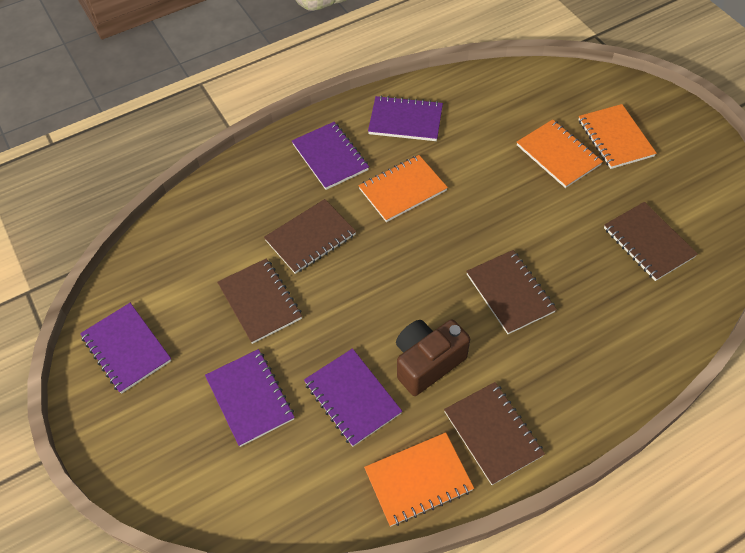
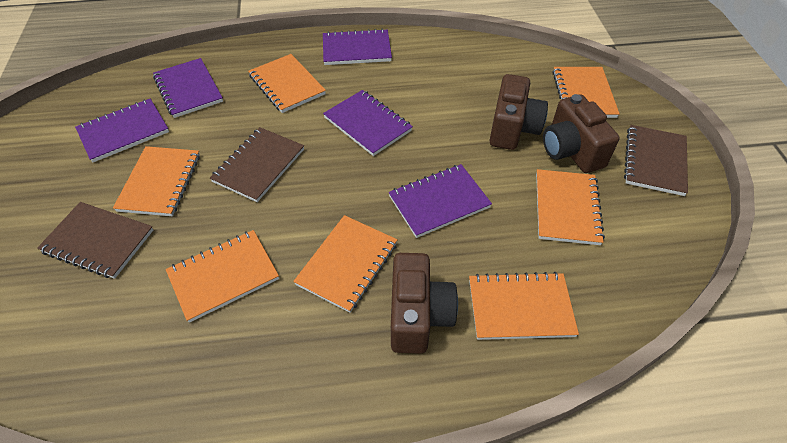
brown camera: [396,319,470,396] = 1 -> [391,253,458,354] [489,74,548,150] [543,94,620,173] = 3
brown notebook: [217,258,302,344] [264,199,356,274] [444,382,545,485] [466,250,557,334] [604,202,698,281] = 5 -> [37,202,153,279] [210,127,304,202] [624,125,688,196] = 3
orange notebook: [359,155,448,222] [364,432,474,527] [517,119,603,188] [578,104,656,169] = 4 -> [113,146,200,216] [166,230,279,323] [248,54,326,113] [293,215,398,313] [469,272,579,340] [536,169,605,245] [553,67,620,118] = 7

